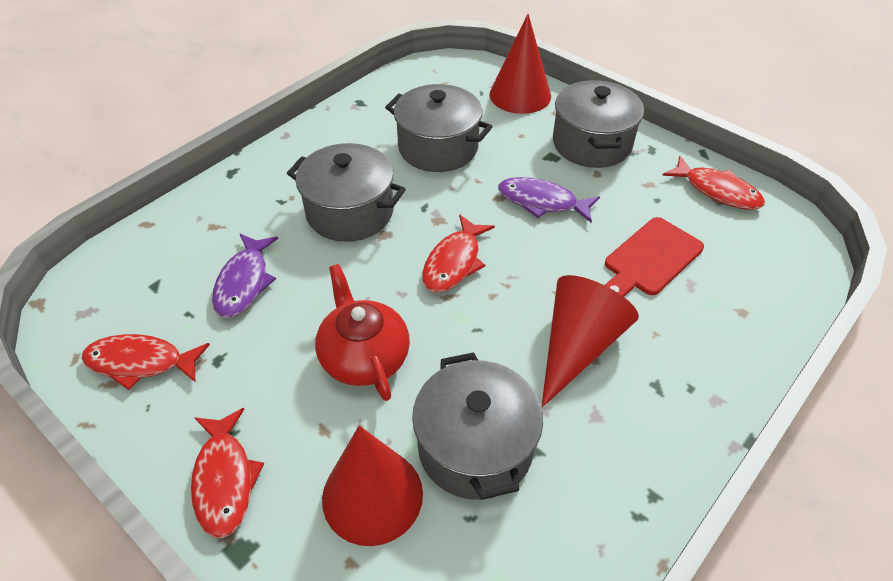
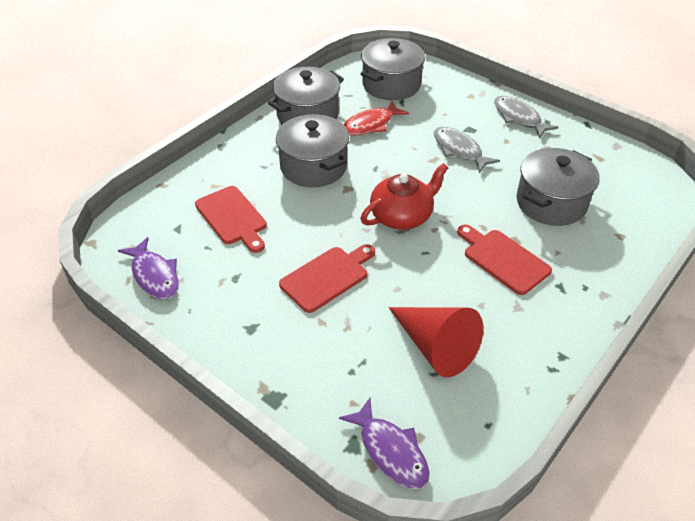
grey fish: none = 0 -> [434,127,500,173] [494,96,559,139] = 2
red cone: [322,426,423,546] [490,14,551,114] [541,275,639,408] = 3 -> [389,307,483,377] = 1
red cutting board: [605,217,704,297] = 1 -> [195,186,267,253] [279,244,375,313] [457,224,552,295] = 3
red fish: [82,334,210,390] [191,408,264,538] [422,214,495,293] [662,156,765,210] = 4 -> [344,101,409,136] = 1

